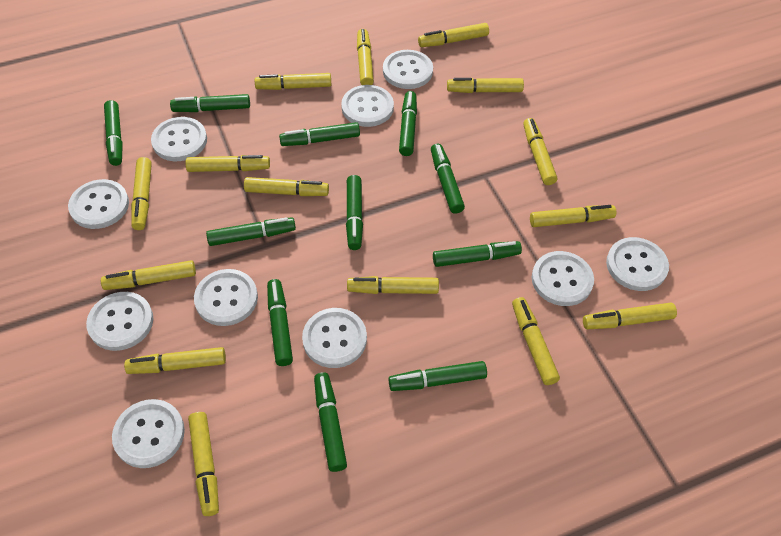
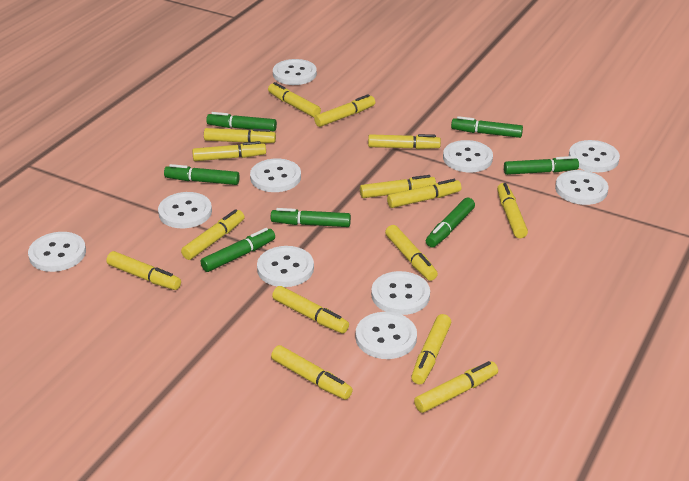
green marker: [104,100,123,166] [170,94,250,112] [206,217,296,246] [267,279,293,366] [279,122,360,146] [314,372,347,472] [346,175,363,250] [388,361,487,391] [399,91,417,156] [431,144,465,214] [433,241,522,267] = 11 -> [164,164,240,185] [201,228,275,272] [206,112,277,132] [271,208,351,227] [426,197,475,248] [451,116,523,138] [504,156,579,175] = 7

